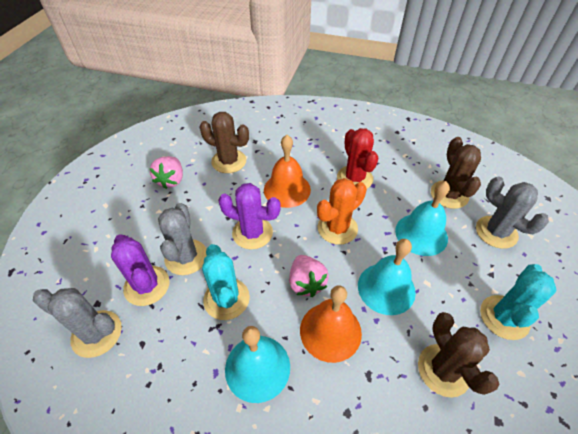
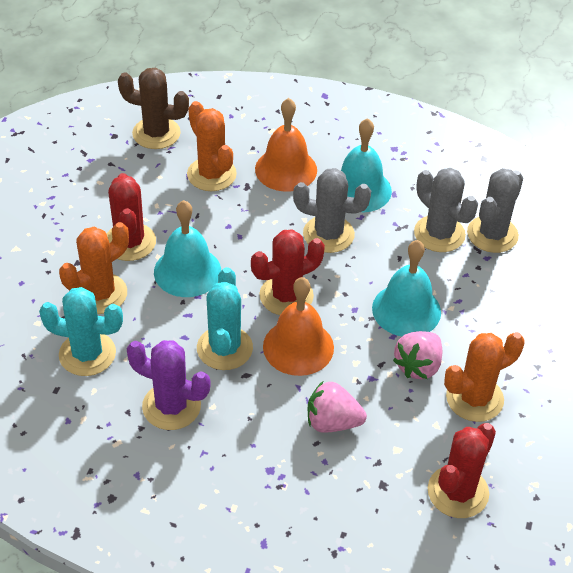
brown cactus: [200,112,249,173] [418,312,499,397] [431,137,481,209] = 3 -> [118,68,189,149] = 1
orange cactus: [317,178,367,245] = 1 -> [59,222,129,314] [187,101,237,191] [444,332,525,422] = 3
purple cactus: [111,234,169,306] [218,183,281,250] = 2 -> [127,340,210,430] = 1
red cactus: [337,128,378,189] = 1 -> [107,173,156,261] [251,229,325,315] [428,423,496,518] = 3

